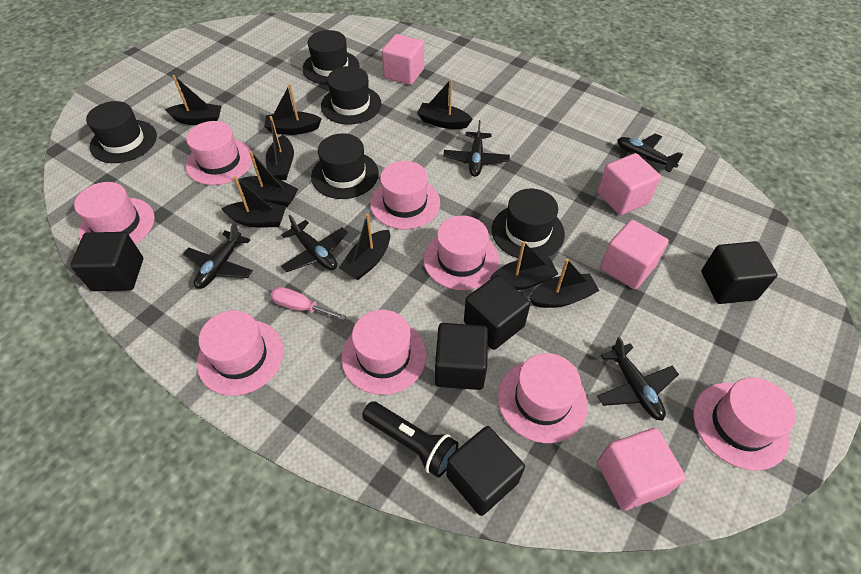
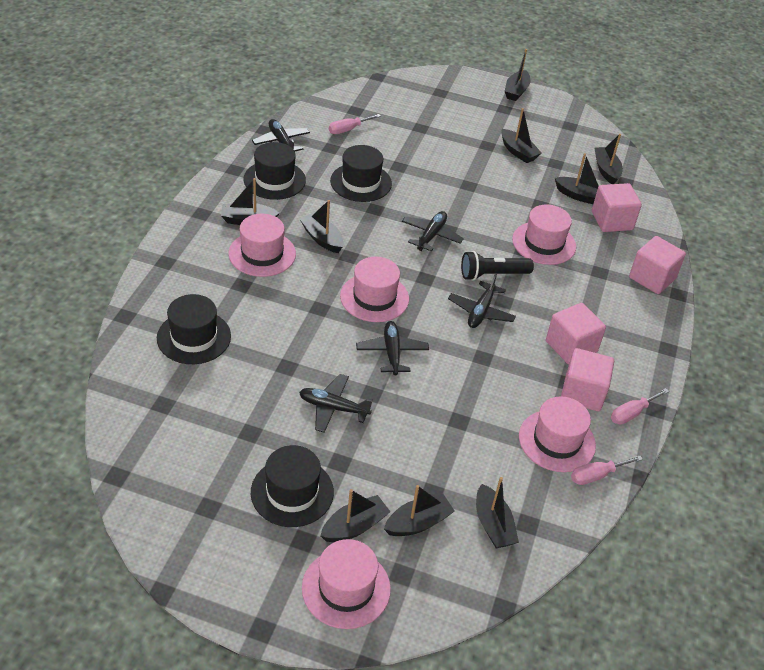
black cube: [70,232,143,291] [435,323,488,390] [446,426,525,516] [464,275,531,350] [701,241,778,304] = 5 -> none = 0
black hat: [86,101,157,163] [302,30,359,85] [311,133,379,199] [321,66,381,125] [492,189,565,258] = 5 -> [157,294,231,364] [243,142,306,200] [251,445,334,527] [330,145,392,202] = 4
pink hat: [74,182,155,244] [186,121,252,185] [197,310,284,396] [341,310,427,395] [370,161,440,229] [423,216,499,290] [498,353,588,443] [694,377,796,471] = 8 -> [228,214,296,277] [302,539,391,629] [340,257,409,322] [512,204,576,265] [519,396,596,472] = 5
pink screwdriver: [270,287,346,320] = 1 -> [329,114,381,134] [571,455,643,485] [611,388,669,425] = 3

